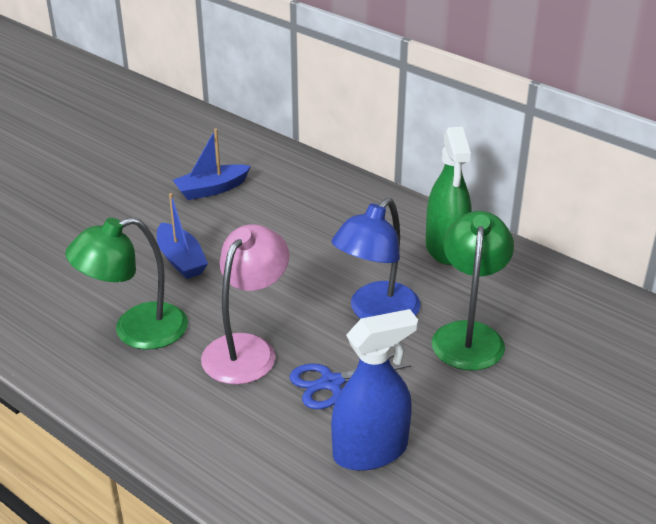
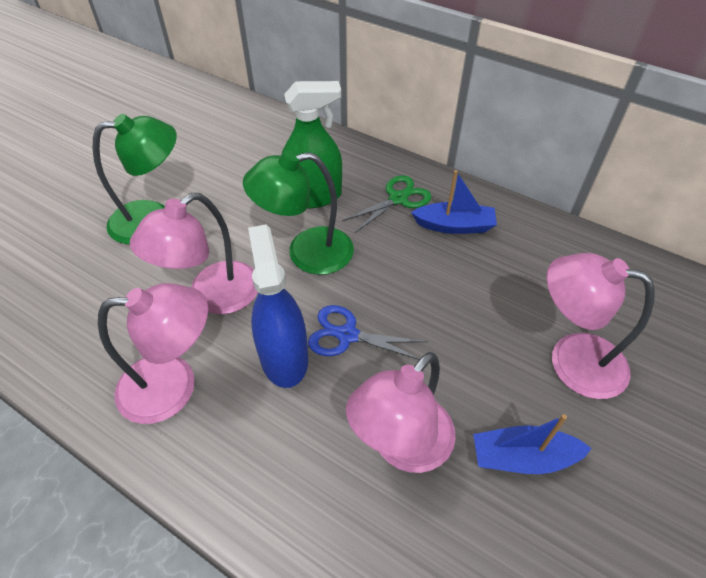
blue lamp: [332,198,421,319] = 1 -> none = 0
green scissors: none = 0 -> [342,175,431,233] = 1
pink lamp: [201,224,289,385] = 1 -> [98,283,208,424] [130,193,258,314] [346,352,456,473] [547,253,655,399] = 4

